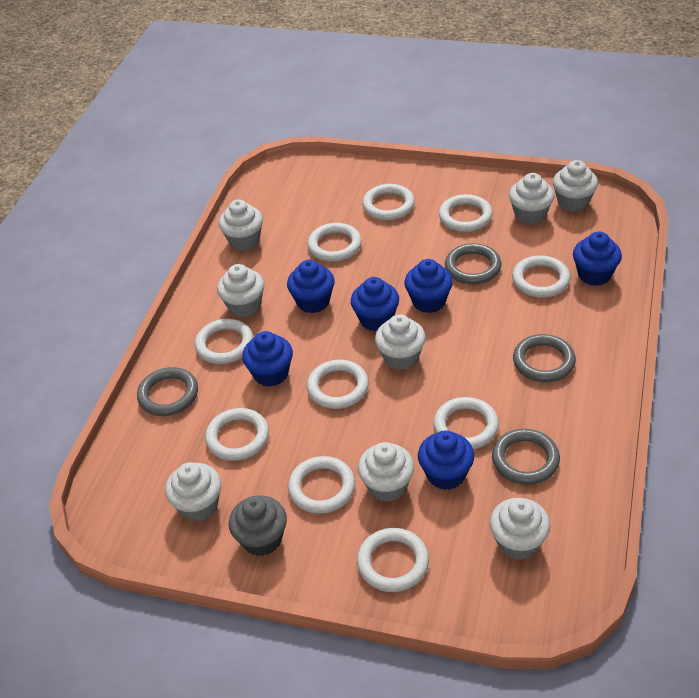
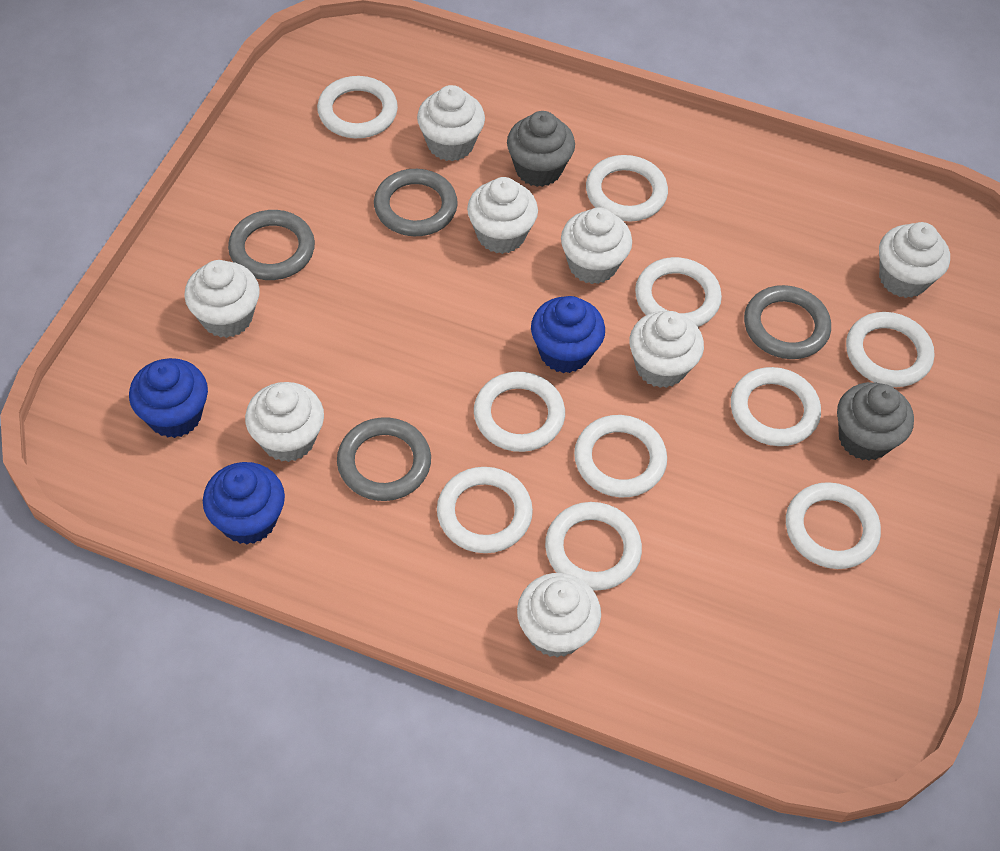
blue cupcake: [242,331,293,387] [287,260,334,313] [351,277,399,331] [404,259,453,313] [418,430,474,490] [573,231,622,286] = 6 -> [129,358,208,438] [203,462,285,544] [531,296,605,373] = 3
grey cupcake: [229,495,287,556] = 1 -> [507,111,575,187] [837,382,914,461] = 2

